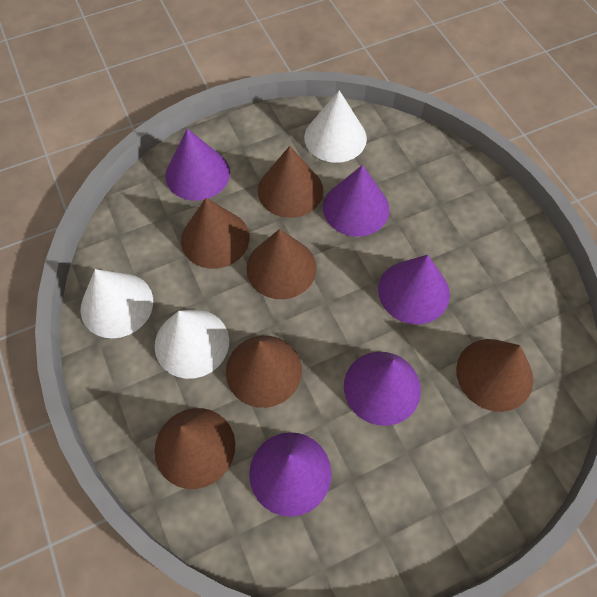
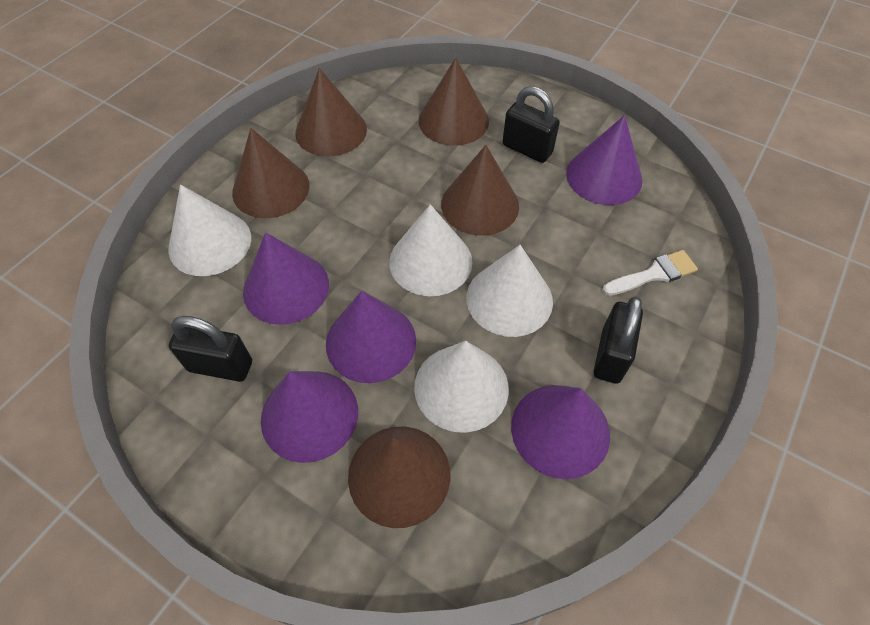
black padlock: none = 0 -> [169,316,252,382] [503,86,560,163] [594,296,643,384] = 3
brown cone: [155,408,235,489] [181,198,249,269] [226,336,302,408] [246,229,317,299] [258,146,323,218] [456,339,533,412] = 6 -> [232,128,310,218] [295,68,367,156] [348,427,451,528] [419,58,489,146] [441,145,519,236] = 5
white brush: none = 0 -> [602,250,698,296] = 1
white cone: [80,269,153,338] [155,310,229,379] [304,90,367,163] = 3 -> [168,185,251,276] [389,204,472,296] [414,341,509,433] [466,245,553,337] = 4

